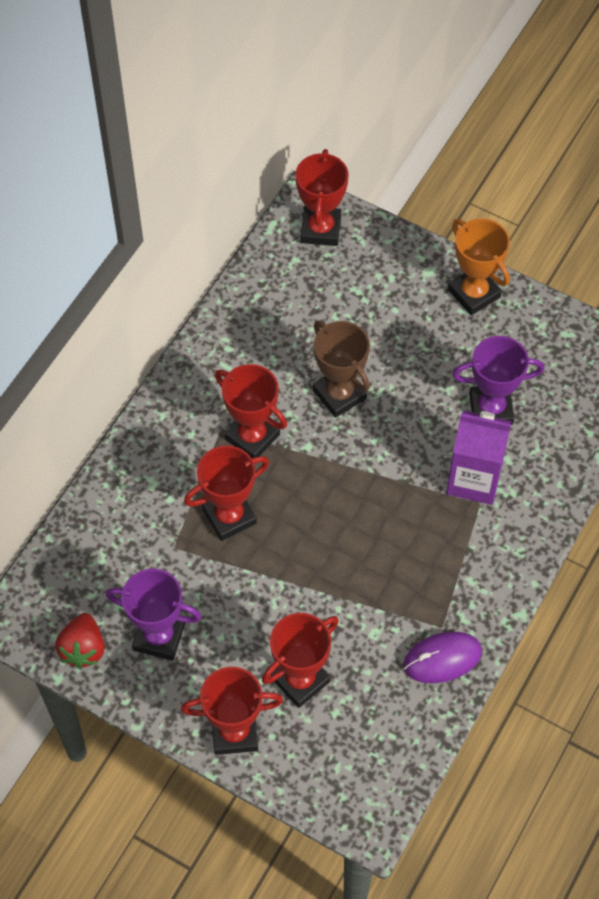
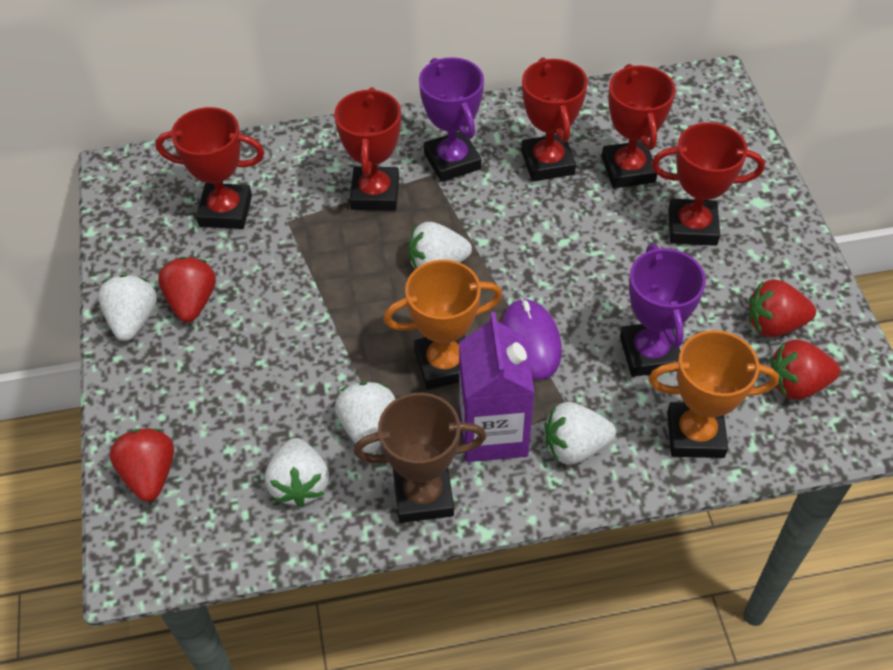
orange trophy: [448,218,510,315] = 1 -> [383,260,503,390] [648,330,779,458] = 2
red strawberry: [55,613,105,668] = 1 -> [109,428,174,502] [158,257,216,322] [748,279,816,337] [770,339,840,400] = 4
white strawberry: none = 0 -> [98,275,157,341] [265,438,329,507] [335,382,396,453] [408,222,472,269] [545,402,616,465] = 5

